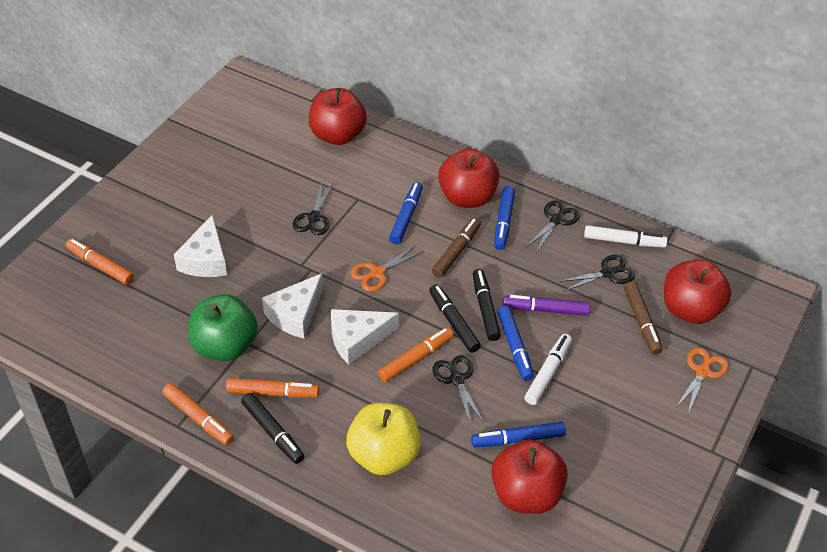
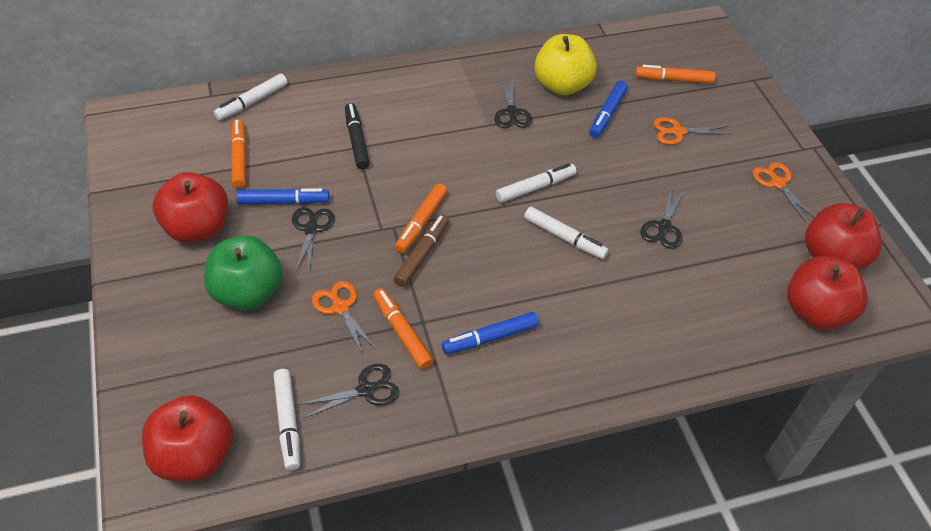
black marker: [241,393,305,464] [429,284,481,353] [473,269,501,341] = 3 -> [345,103,370,169] = 1
blue marker: [389,182,423,244] [471,422,566,447] [494,186,515,250] [497,306,534,381] = 4 -> [236,188,329,204] [442,312,539,354] [589,81,628,138] = 3
brown marker: [432,218,481,278] [624,282,663,355] = 2 -> [393,214,449,287] = 1
orange scissors: [350,245,423,292] [676,348,728,414] = 2 -> [312,281,377,355] [653,117,731,145] [753,162,814,223] = 3
purple marker: [503,295,590,316] = 1 -> none = 0
white cheese: [174,215,227,277] [262,273,323,338] [331,309,399,365] = 3 -> none = 0
white marker: [524,334,572,405] [584,225,668,248] = 2 -> [214,74,287,120] [273,369,300,470] [496,163,576,203] [524,207,609,259] = 4

